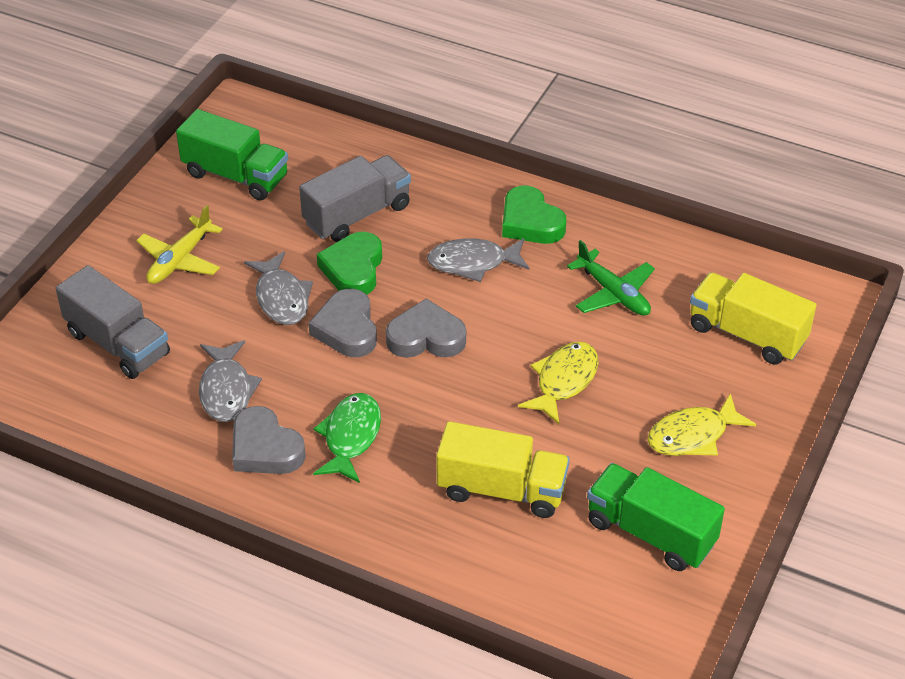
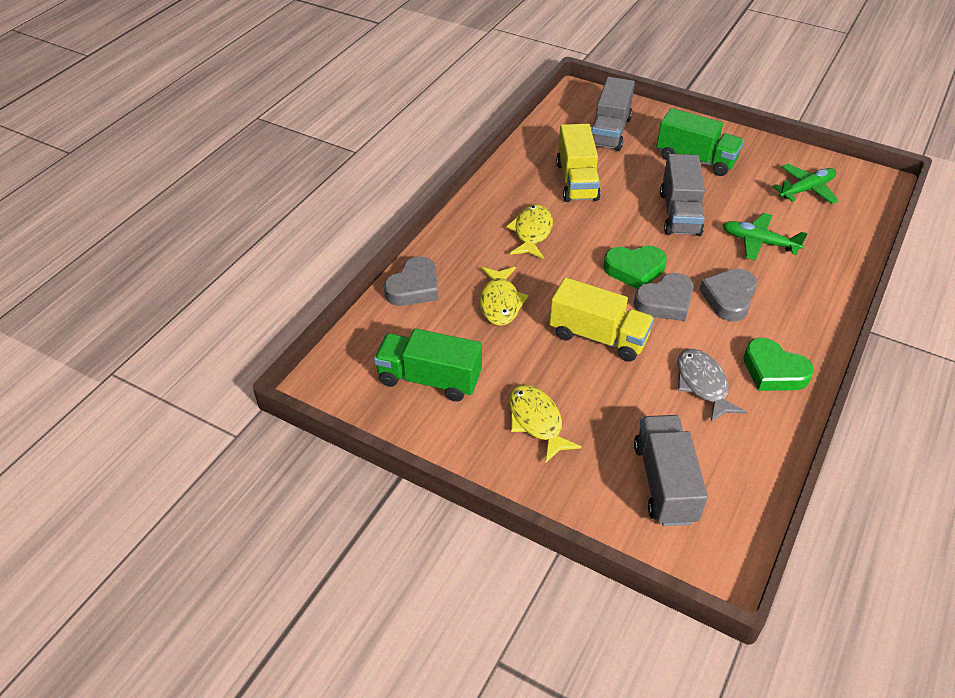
green fish: [313,393,381,483] = 1 -> none = 0
green plane: [567,240,655,316] = 1 -> [723,213,808,261] [772,164,839,204] = 2
grey fish: [199,340,262,422] [244,251,313,325] [427,238,529,282] = 3 -> [677,349,747,422] = 1
grey truck: [56,265,170,379] [299,155,411,242] = 2 -> [592,77,635,151] [634,415,708,526] [660,154,705,236] = 3
yellow fish: [518,342,599,424] [647,393,756,456] = 2 -> [480,267,529,326] [506,204,553,259] [509,385,582,463] = 3
yellow plane: [136,205,223,284] = 1 -> none = 0

